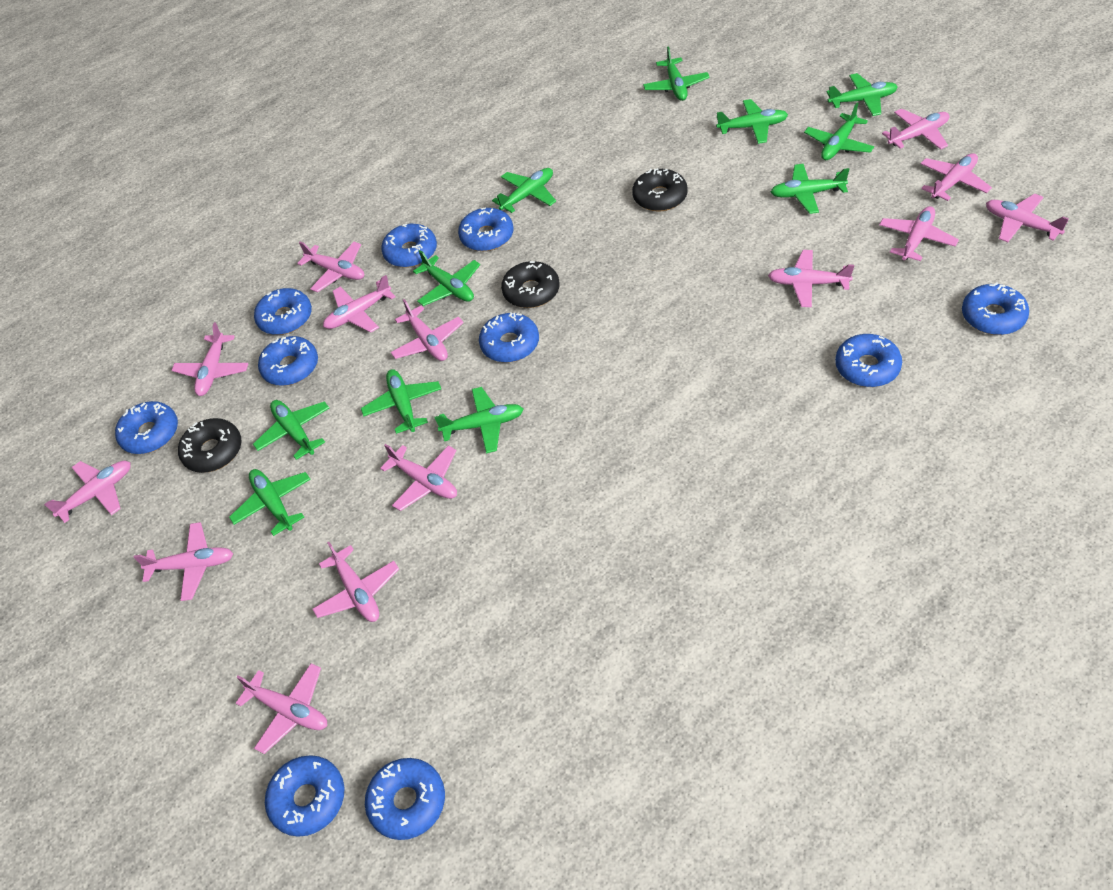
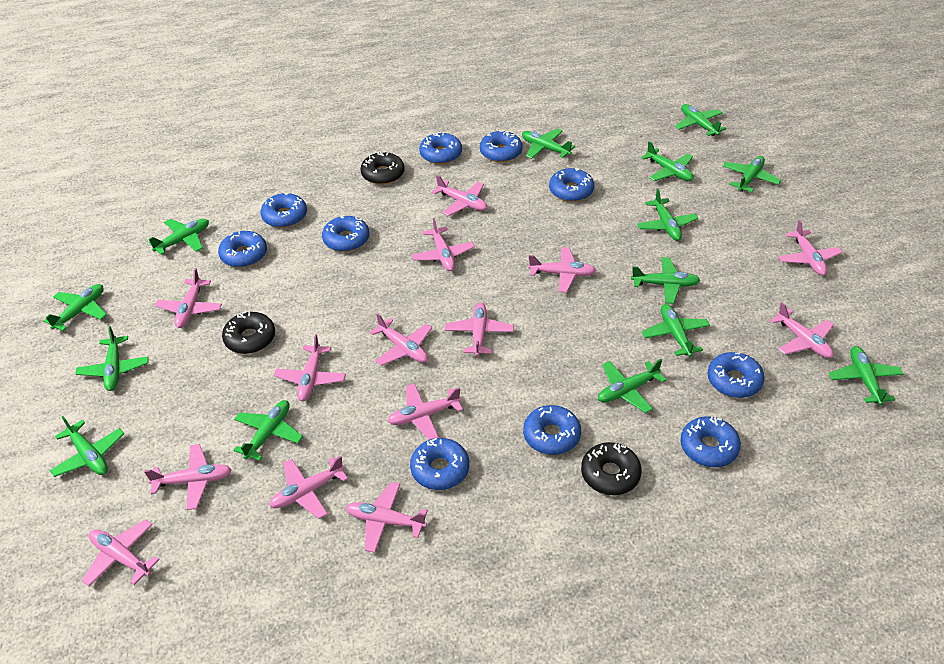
green plane: [229,469,311,536] [253,400,329,460] [361,369,441,434] [413,250,480,306] [435,387,523,453] [492,168,556,213] [643,46,710,101] [716,99,788,144] [771,164,849,214] [804,103,874,160] [826,73,898,116] = 11 -> [44,284,107,331] [50,416,124,477] [76,326,149,391] [148,219,209,255] [234,400,303,461] [522,129,575,159] [598,359,666,413] [631,257,700,304] [637,189,698,241] [641,141,694,181] [642,304,710,357] [675,104,726,136] [723,156,781,192] [829,346,903,405] = 14

